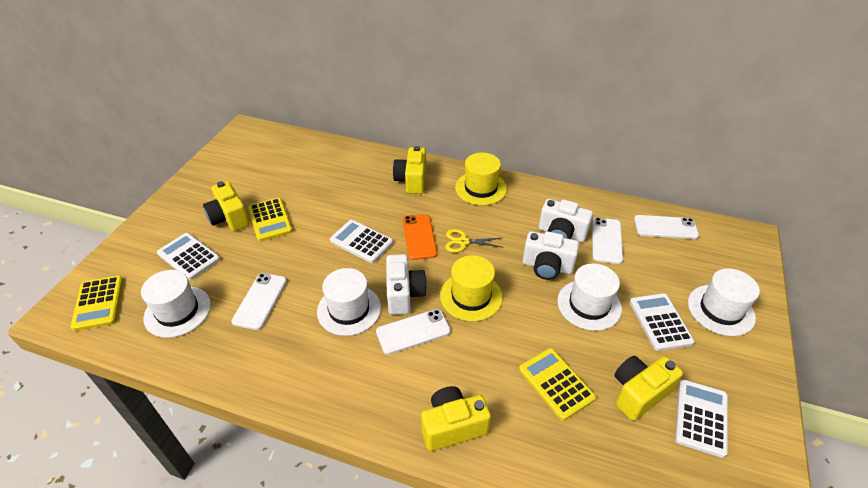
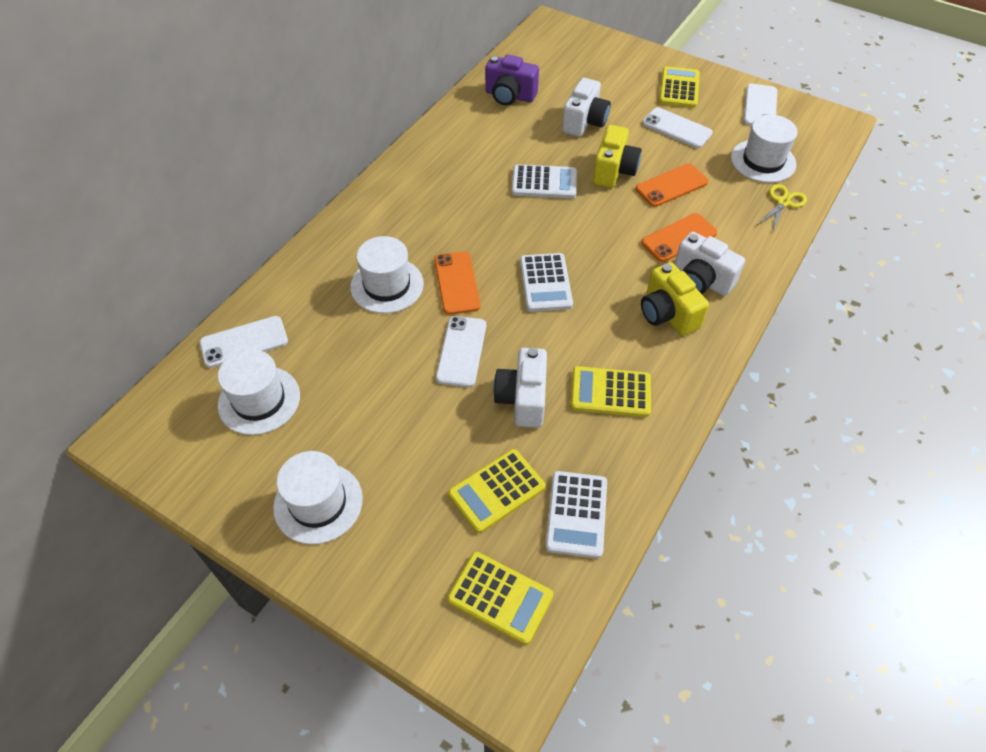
orange phone: [403,214,437,260] = 1 -> [434,251,480,315] [635,164,708,207] [641,213,717,262] = 3
purple camera: none = 0 -> [485,55,539,105] = 1
white calculator: [157,233,220,280] [330,220,393,263] [630,293,694,351] [675,379,728,458] = 4 -> [512,164,577,199] [520,253,573,312] [545,471,607,558] = 3
yellow calculator: [70,275,123,331] [248,198,293,242] [519,348,596,421] = 3 -> [447,552,553,645] [448,449,546,533] [570,366,651,417] [659,66,700,108] = 4
yellow camera: [203,181,250,232] [393,146,426,194] [421,386,491,451] [614,356,683,421] = 4 -> [593,125,641,188] [641,262,709,336] = 2
yellow hat: [440,255,503,322] [455,153,507,205] = 2 -> none = 0

